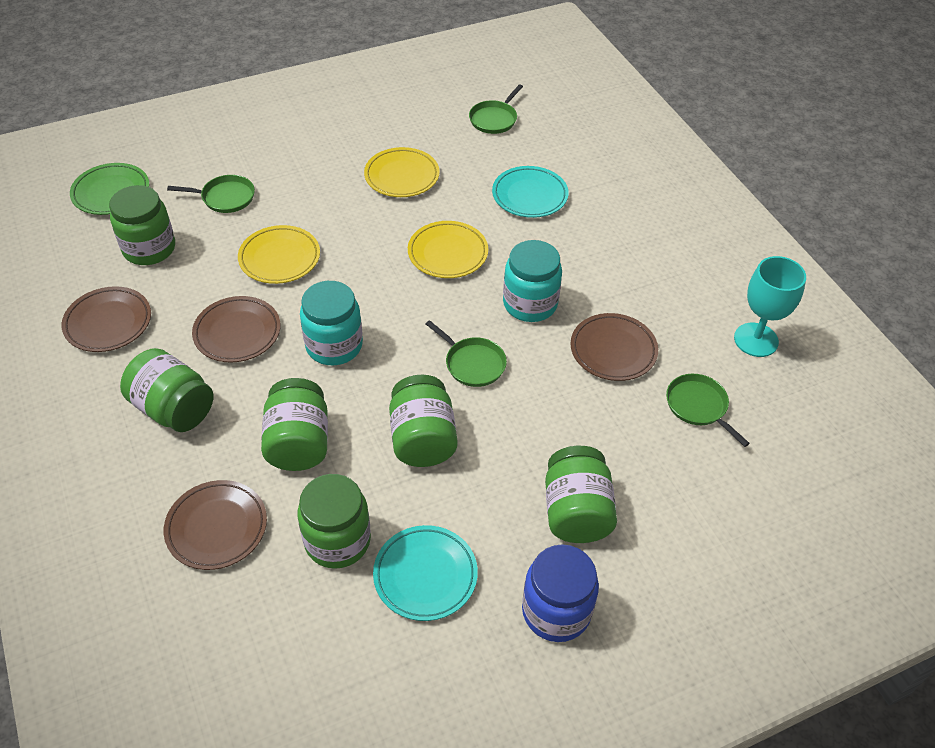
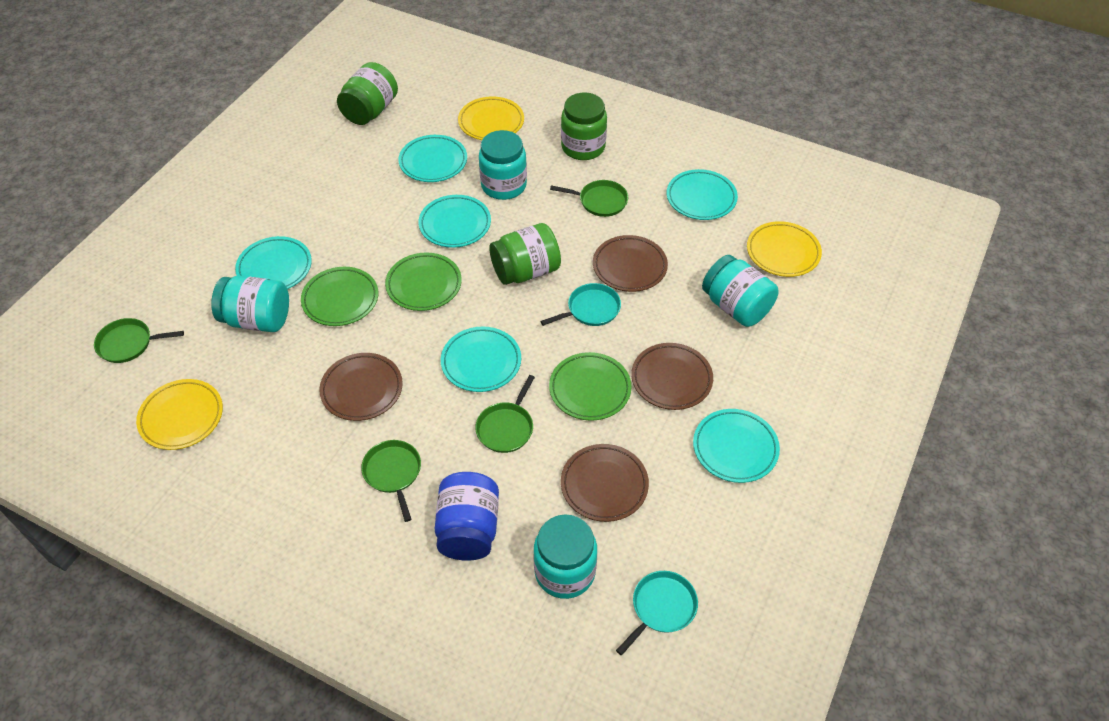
green jar: [109,185,175,265] [120,348,213,432] [261,378,328,471] [298,474,371,569] [389,375,458,467] [545,446,617,543] = 6 -> [337,62,398,125] [489,223,561,285] [561,93,607,160] = 3
green plate: [70,163,149,215] = 1 -> [301,267,378,326] [385,253,462,311] [549,352,632,421] = 3
turquoise goblet: [734,256,806,357] = 1 -> none = 0
turquoise jar: [300,281,363,365] [503,240,562,322] = 2 -> [211,276,289,332] [479,130,527,200] [534,515,597,599] [702,255,778,327] = 4
turquoise pan: none = 0 -> [541,283,621,326] [616,571,698,655] = 2
turquoise plate: [373,525,478,621] [492,166,569,218] = 2 -> [235,236,312,289] [398,135,467,182] [418,195,491,248] [441,326,521,392] [667,169,738,220] [693,409,780,483] = 6

